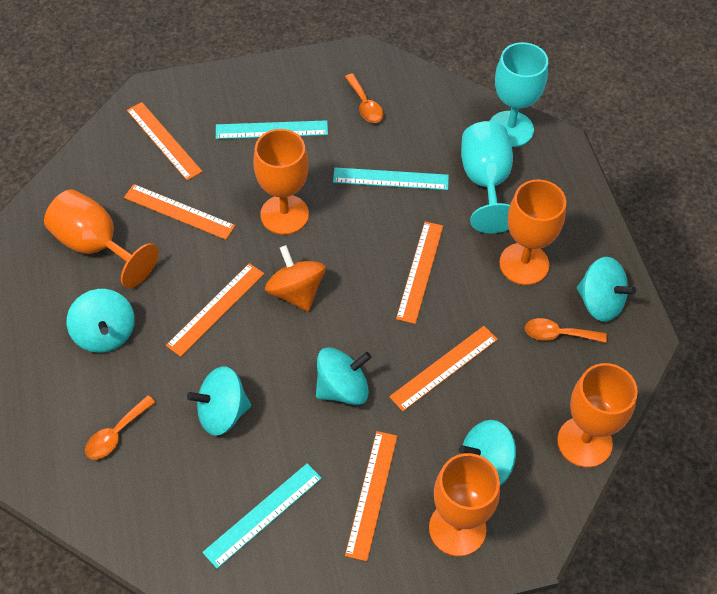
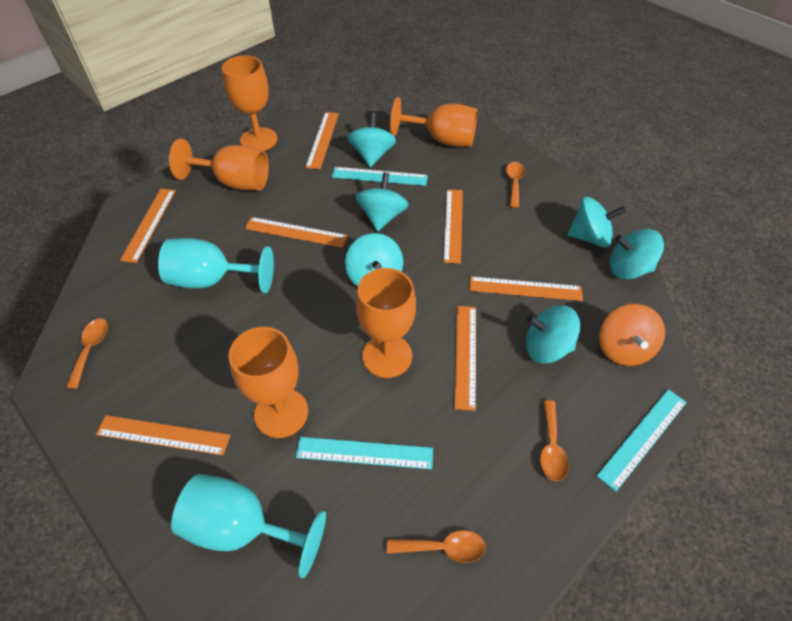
orange ruler: [124,184,235,240] [127,102,203,181] [166,263,264,357] [345,431,398,561] [389,326,498,411] [396,222,443,324] = 6 -> [96,415,231,455] [120,189,176,263] [245,217,348,248] [305,112,339,169] [443,189,463,264] [454,306,476,411] [469,276,583,301] = 7
orange spoon: [85,395,156,460] [345,74,383,123] [525,318,607,343] = 3 -> [66,318,108,389] [387,530,486,563] [506,162,525,208] [540,400,569,481] = 4
turquoise spinning top: [67,289,135,353] [187,366,251,436] [316,347,371,405] [459,420,516,486] [577,257,636,322] = 5 -> [345,233,403,287] [347,113,396,167] [355,172,409,231] [526,305,580,363] [567,197,626,248] [610,229,664,279] = 6

